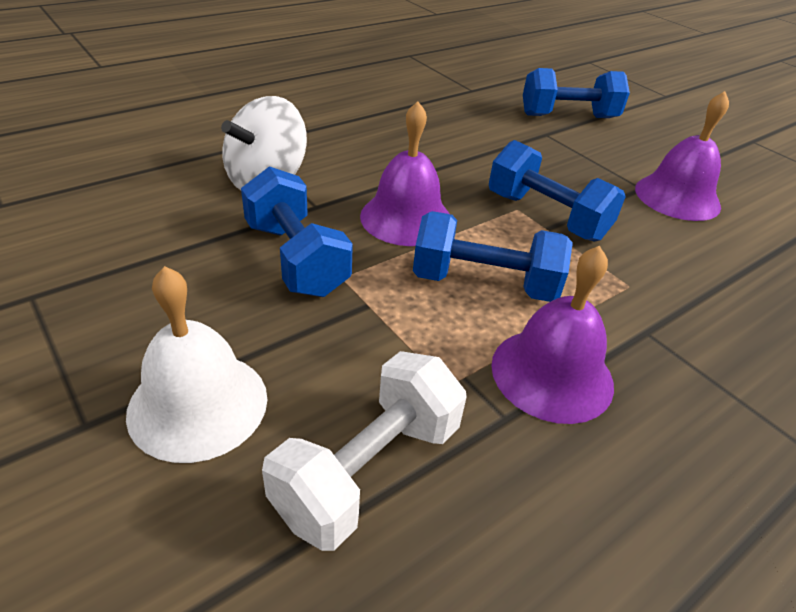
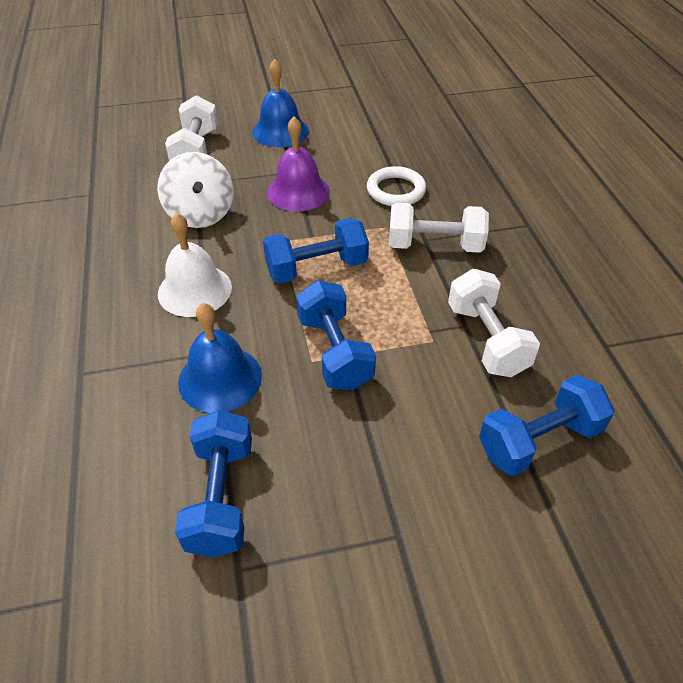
blue bell: none = 0 -> [178,303,262,413] [252,59,309,147] = 2
purple bell: [360,101,450,246] [491,246,614,424] [635,91,729,221] = 3 -> [267,117,330,211] = 1
white dumbbell: [262,351,467,551] = 1 -> [165,95,218,161] [389,203,489,253] [448,269,540,377] = 3
white ring: none = 0 -> [367,166,426,206] = 1

